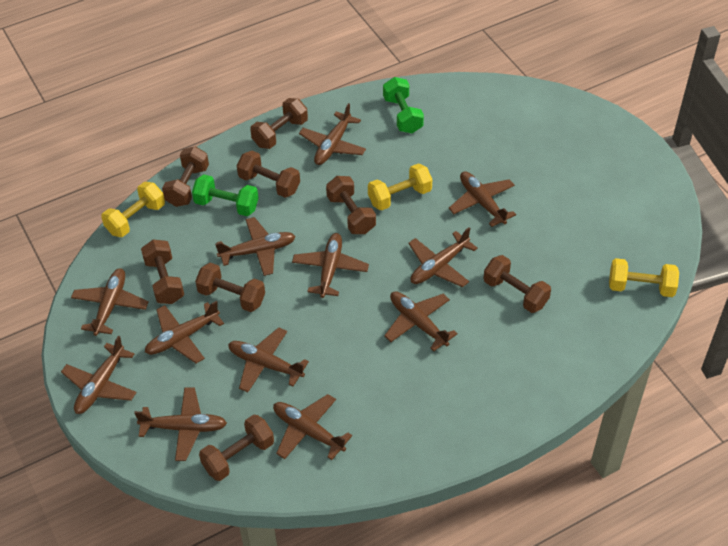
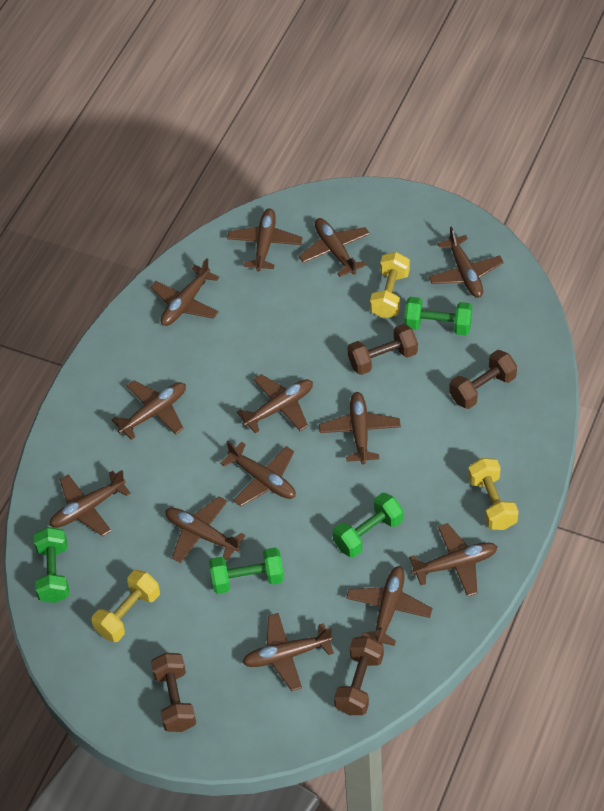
brown dumbbell: [141,240,184,304] [162,146,209,207] [195,262,265,312] [199,415,274,481] [237,151,300,198] [250,98,308,149] [326,176,376,234] [483,255,551,313] = 8 -> [151,653,196,732] [334,637,384,715] [348,324,418,375] [449,350,517,409] = 4
brown plane: [61,336,137,414] [71,268,149,336] [134,387,227,461] [145,301,224,363] [215,217,296,276] [228,327,309,392] [273,394,352,460] [292,233,369,298] [299,103,366,165] [384,291,458,351] [408,227,478,287] [449,171,516,227] = 12 -> [50,470,131,536] [112,381,186,440] [150,258,220,326] [165,497,246,563] [220,441,296,506] [227,208,303,272] [237,374,313,434] [242,613,334,691] [299,218,370,277] [319,392,401,464] [346,566,433,646] [409,523,497,597] [428,226,504,298] = 13
green dumbbell: [192,175,258,216] [383,77,424,133] = 2 -> [34,527,69,603] [209,547,284,594] [333,493,403,558] [404,297,472,336] = 4

